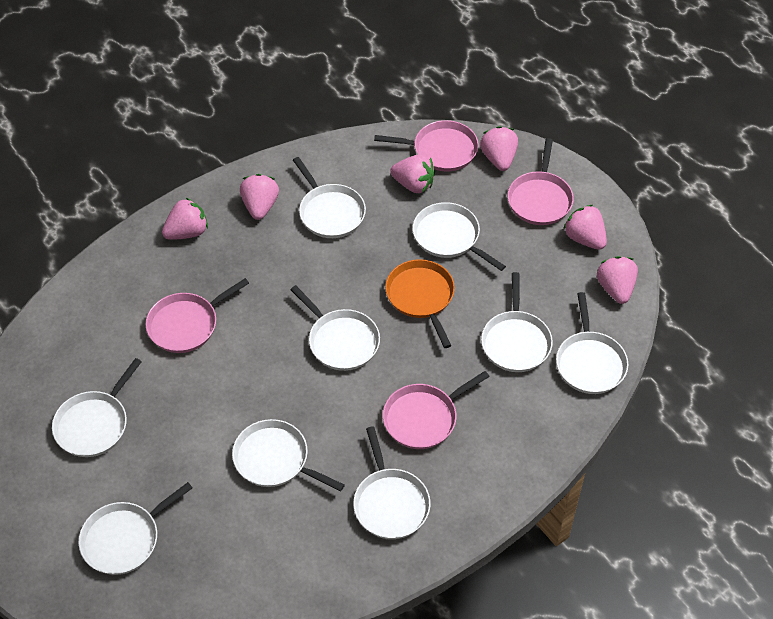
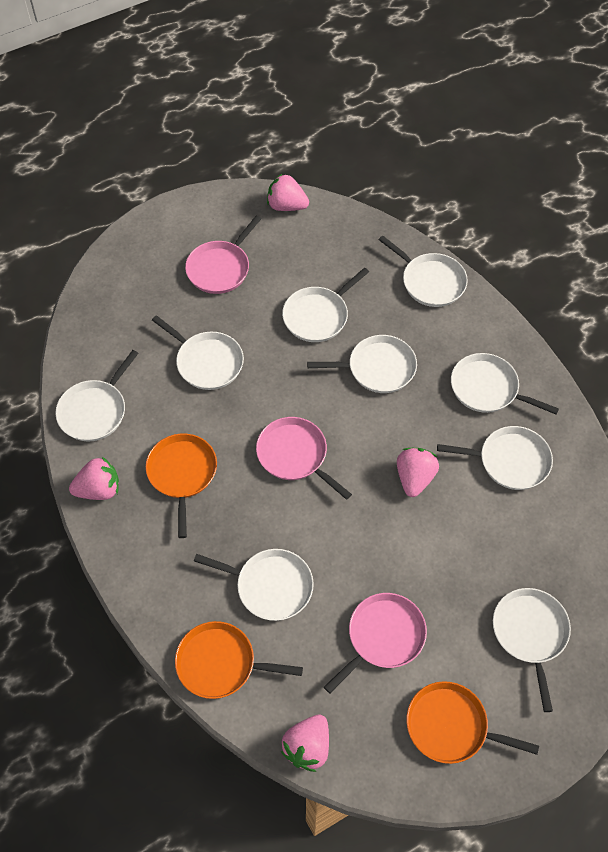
orange pan: [385,259,455,348] = 1 -> [146,434,217,538] [175,621,303,699] [407,681,539,764] = 3
pink pan: [145,278,249,353] [374,120,479,171] [383,371,490,449] [507,138,574,225] = 4 -> [185,216,261,294] [256,417,352,500] [324,593,427,694] = 3
pink strawberry: [162,198,208,240] [240,174,279,220] [390,155,435,193] [480,126,518,171] [563,205,607,250] [597,256,638,304] = 6 -> [69,457,119,500] [267,174,309,211] [281,714,329,772] [397,448,439,497] = 4

